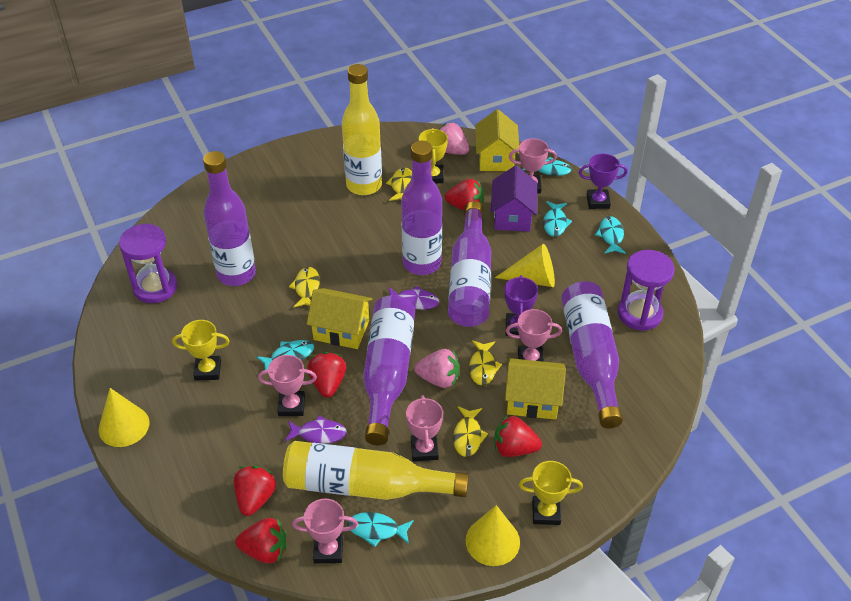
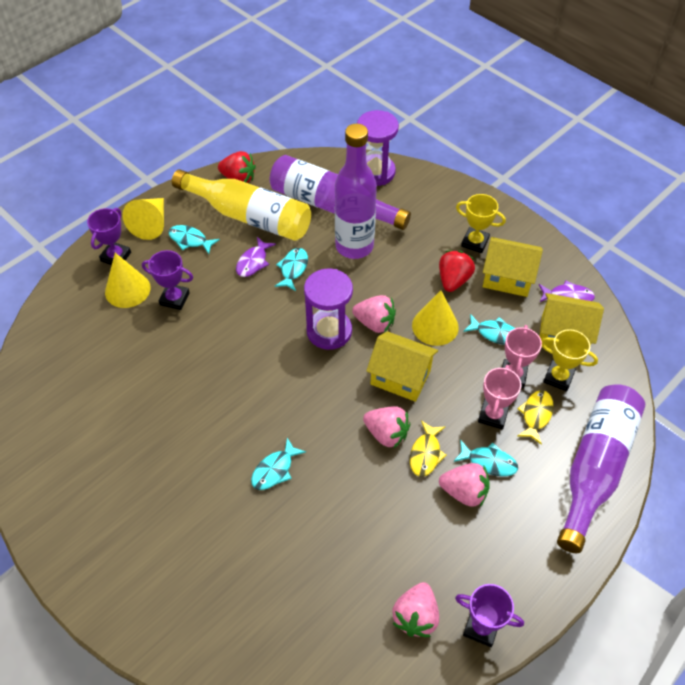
pink strawberry: [414,349,459,388] [439,122,469,155] = 2 -> [352,295,396,333] [363,406,410,448] [392,582,439,637] [439,463,490,507] = 4
pink trophy: [258,355,317,416] [292,499,358,563] [406,395,443,461] [506,309,562,362] [509,139,557,193] = 5 -> [478,365,522,430] [502,325,542,388] = 2
purple bottle: [203,151,256,286] [363,295,415,445] [401,141,442,275] [448,201,491,327] [561,281,623,429] = 5 -> [269,155,411,230] [335,124,377,259] [557,384,645,553] = 3
purple house: [491,165,537,232] = 1 -> none = 0
purple trophy: [504,275,538,336] [578,153,628,209] = 2 -> [87,208,131,265] [142,250,193,310] [455,584,524,647] = 3
red strawberry: [234,466,276,516] [235,518,287,563] [307,352,346,398] [445,179,484,211] [494,416,542,457] = 5 -> [218,151,256,183] [439,250,475,292] = 2
yellow bottle: [283,441,469,500] [342,64,382,195] = 2 -> [172,169,311,241] = 1
yellow fish: [289,267,320,308] [386,168,412,201] [453,406,488,457] [469,340,502,386] = 4 -> [410,420,447,477] [517,390,554,445] = 2
yellow trophy: [172,320,230,380] [419,128,448,183] [519,461,583,525] = 3 -> [456,194,506,253] [541,329,598,391] = 2

